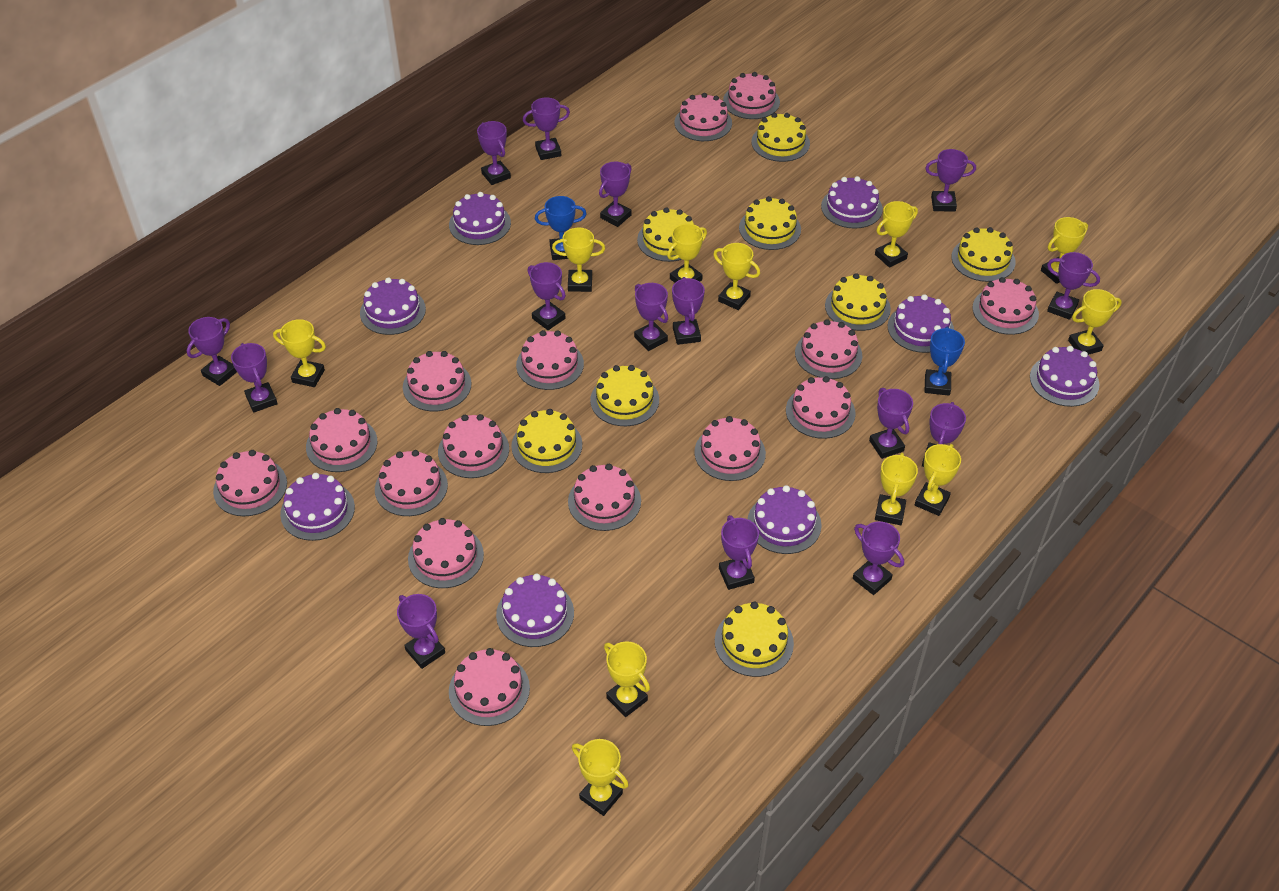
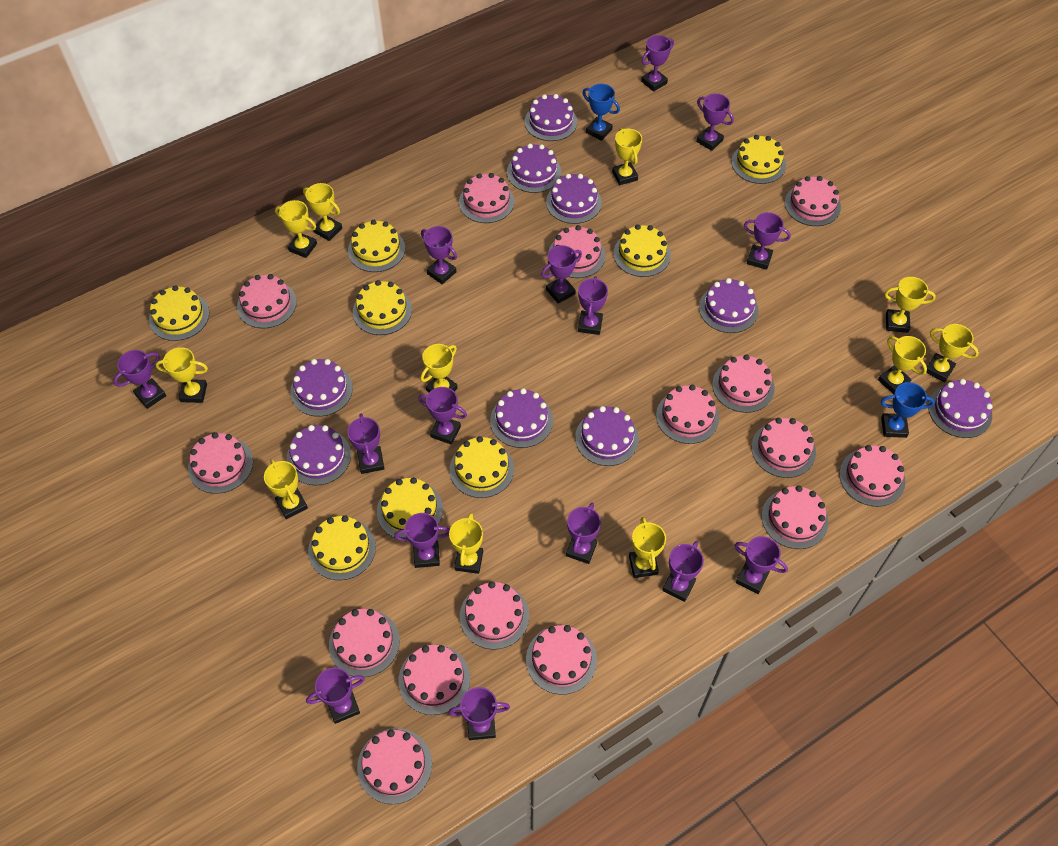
purple cake: [280,473,355,541] [360,277,426,335] [449,192,511,245] [496,574,574,647] [748,485,822,554] [821,176,883,229] [888,294,954,353] [1030,346,1099,407] = 8 -> [287,425,351,485] [290,359,353,417] [490,388,553,448] [507,144,561,193] [525,94,577,141] [546,174,602,224] [575,406,639,466] [699,278,758,333] [928,379,993,438] = 9

